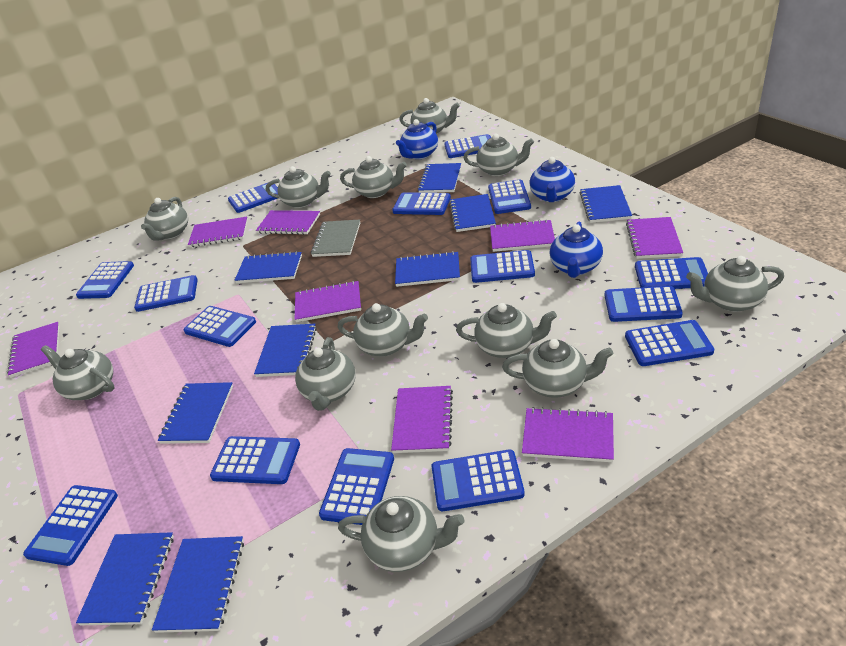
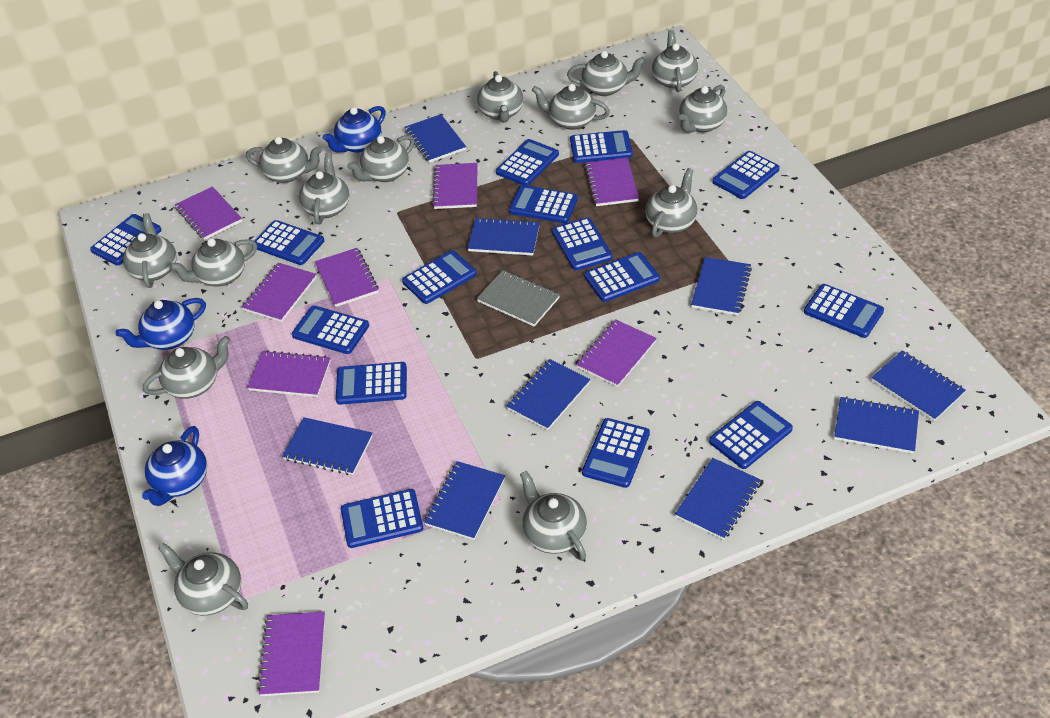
grey teapot: [41,345,114,400] [141,197,188,241] [266,166,331,208] [295,337,355,411] [338,303,428,356] [338,496,464,572] [340,156,407,198] [399,98,460,134] [456,303,557,358] [463,134,534,176] [502,339,613,398] [686,256,784,312] = 12 -> [123,213,177,288] [143,336,230,399] [158,543,248,616] [169,238,257,286] [246,137,322,183] [299,153,349,224] [347,135,415,182] [477,71,524,123] [520,471,587,561] [532,84,610,130] [567,51,646,96] [645,168,698,238] [652,30,698,92] [679,85,727,133] = 14

